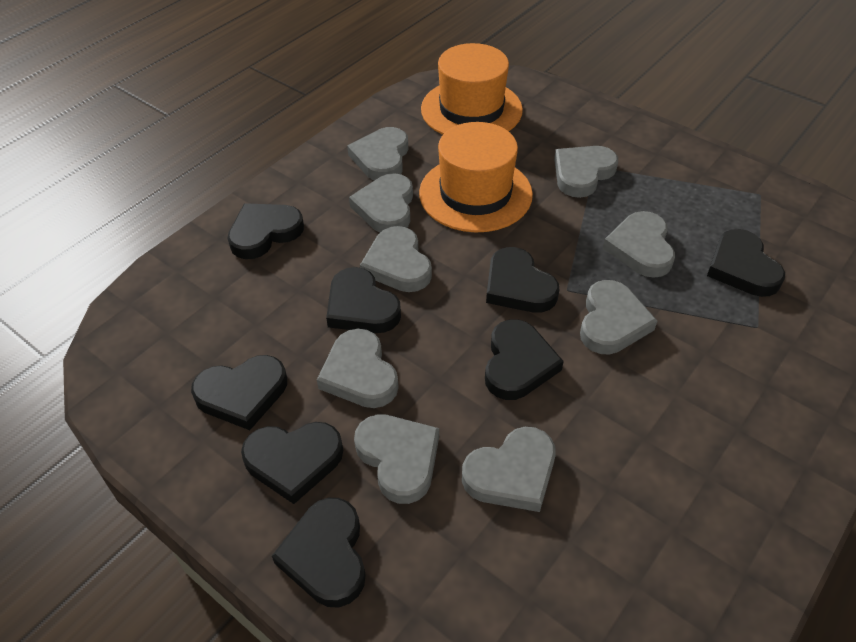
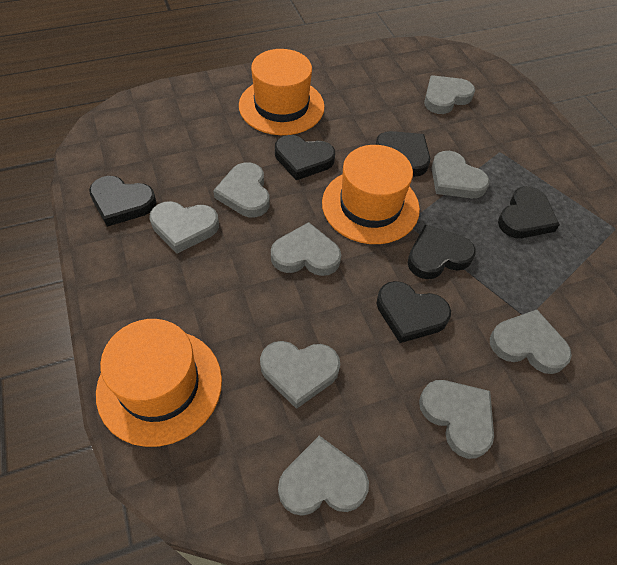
black heart: [191,355,287,430] [227,203,304,259] [241,422,343,504] [272,498,366,607] [326,267,401,333] [485,319,564,400] [486,247,559,313] [707,229,785,297] = 8 -> [89,176,156,227] [275,135,335,180] [376,131,430,177] [376,281,451,343] [408,224,476,279] [498,186,560,238] = 6
orange hat: [419,122,533,232] [421,43,523,135] = 2 -> [96,319,222,447] [239,49,325,135] [322,145,420,244] = 3

